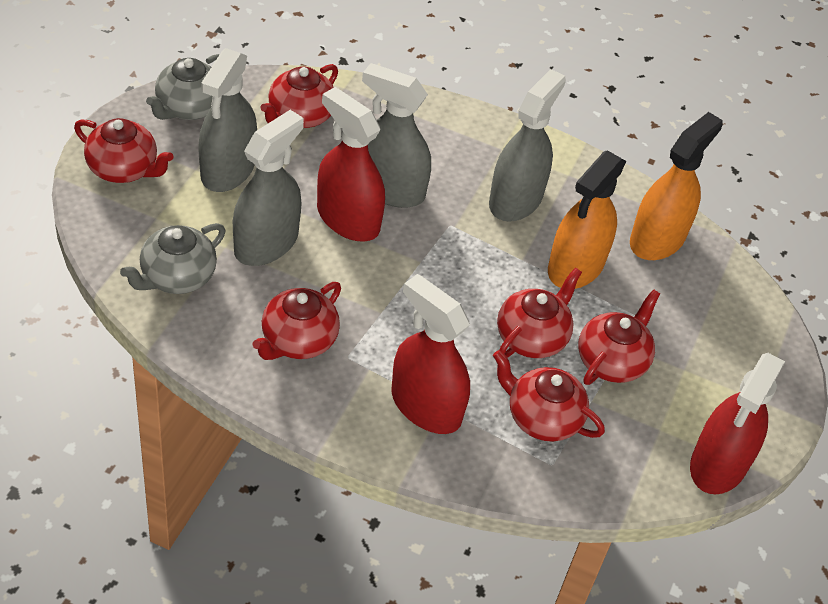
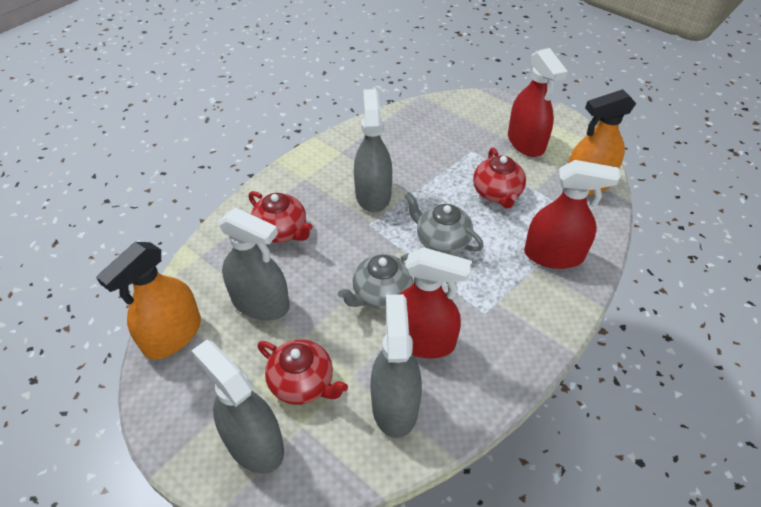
red teapot: [74,118,174,183] [252,282,341,360] [261,64,338,128] [493,350,605,441] [497,268,582,358] [578,289,660,385] = 6 -> [249,191,313,243] [258,340,348,405] [473,147,526,209] = 3

